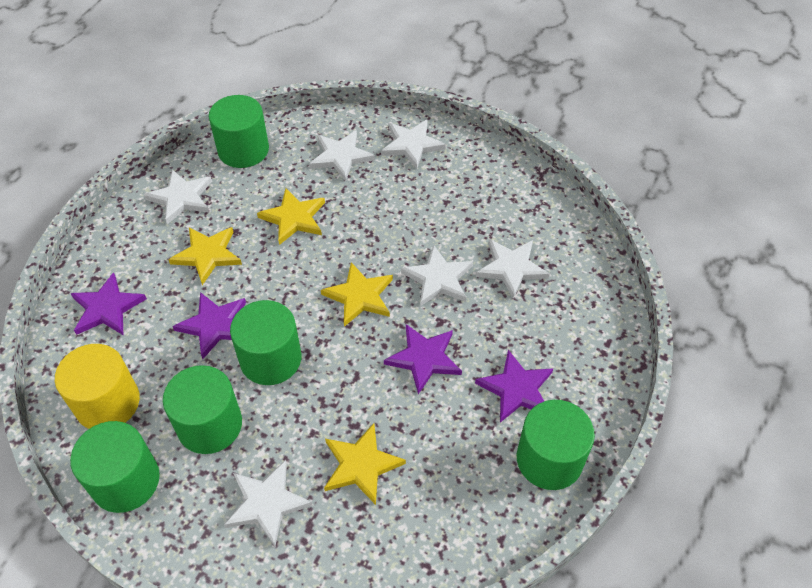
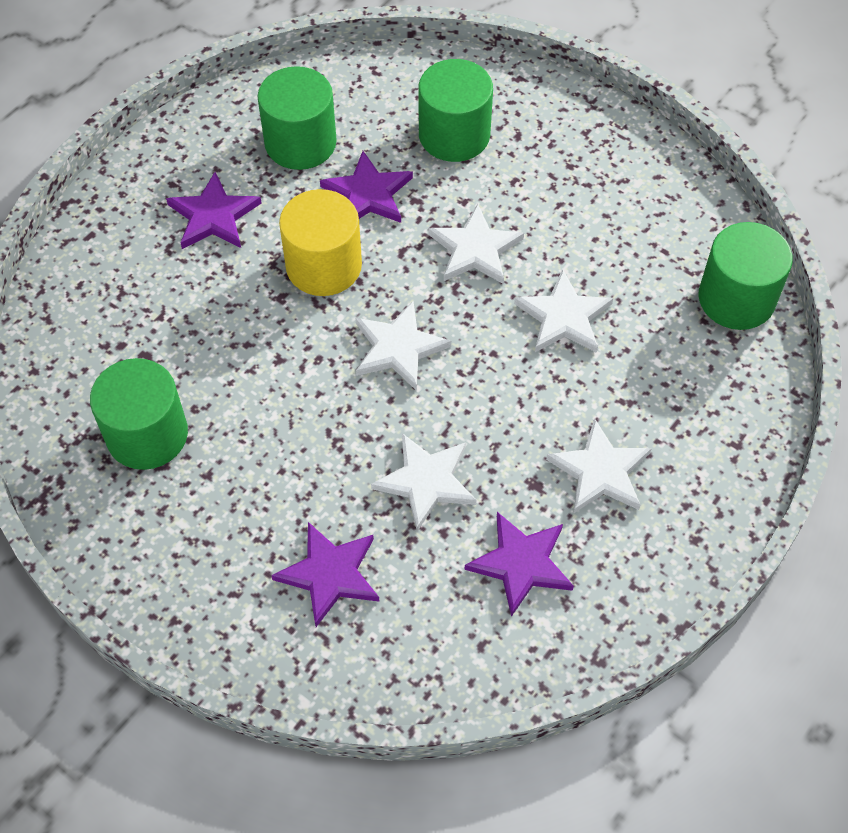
green cylinder: [70,421,160,513] [163,365,242,454] [209,95,269,168] [230,300,301,385] [517,400,595,490] = 5 -> [90,358,188,470] [258,66,337,170] [418,59,493,162] [698,222,793,330] = 4
white star: [144,169,212,224] [224,460,313,546] [309,130,375,181] [381,119,446,169] [401,244,473,306] [476,239,550,299] = 6 -> [356,301,451,391] [371,433,476,531] [429,204,524,284] [514,269,613,353] [546,418,652,514] = 5
yellow star: [168,227,242,285] [257,188,325,245] [321,262,393,327] [324,423,406,505] = 4 -> none = 0

